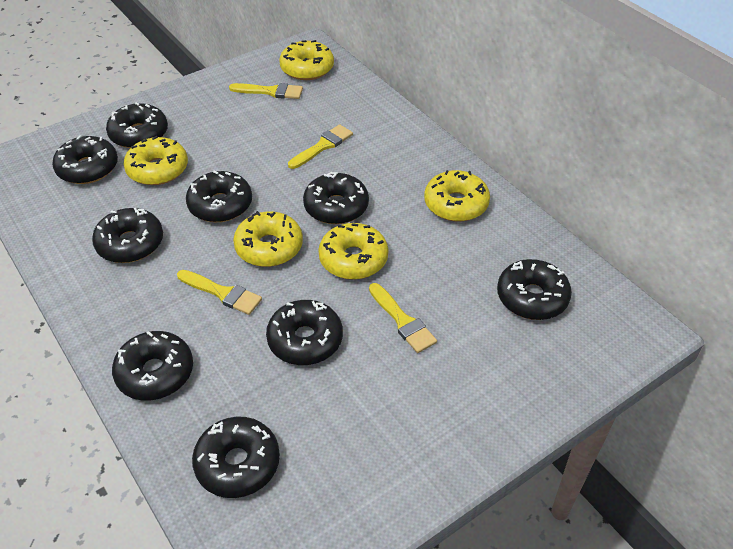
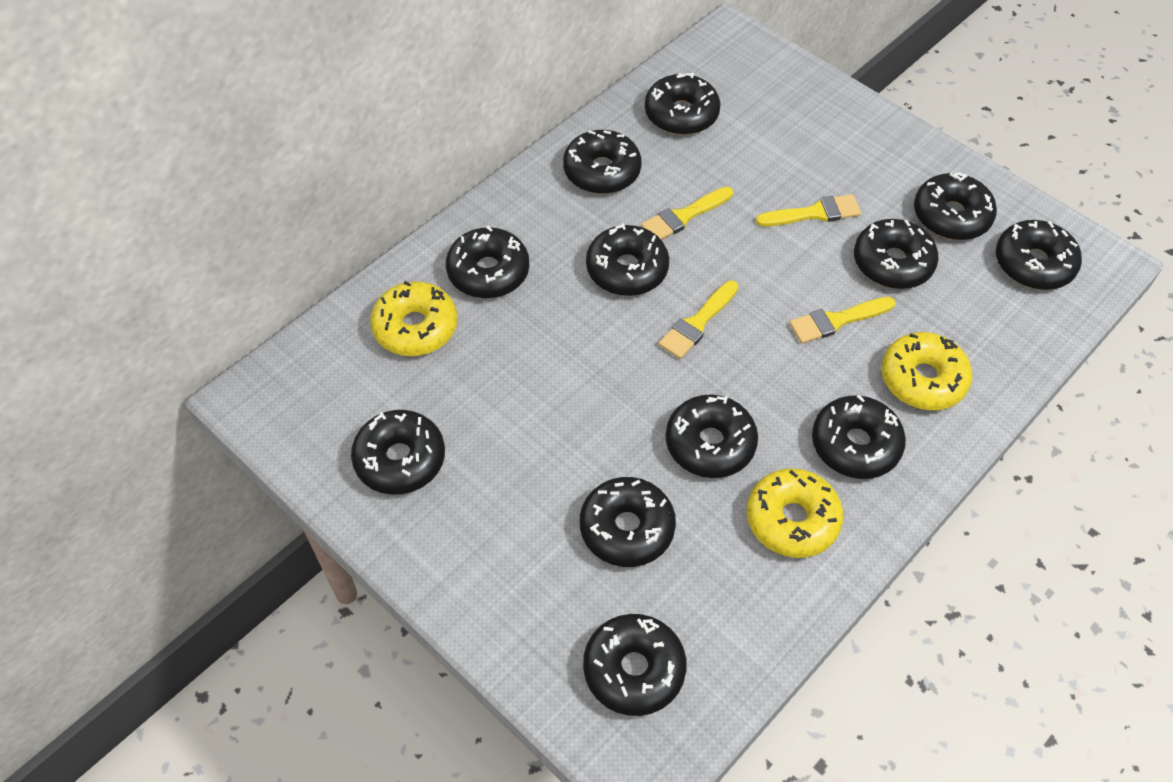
black donut: [52,136,118,184] [92,208,163,263] [106,102,168,148] [112,331,193,401] [186,170,252,222] [192,417,280,498] [266,300,343,365] [303,172,369,224] [497,259,572,320] = 9 -> [351,410,445,495] [446,226,529,298] [563,130,642,194] [580,477,676,567] [583,614,687,716] [586,223,669,296] [645,73,720,135] [666,394,758,478] [812,395,906,479] [854,219,939,289] [914,172,997,240] [996,220,1082,290] = 12
yellow donut: [124,136,188,185] [233,211,303,267] [279,40,334,80] [318,223,388,280] [424,170,490,221] = 5 -> [370,281,458,356] [747,468,843,558] [881,332,972,410] = 3

